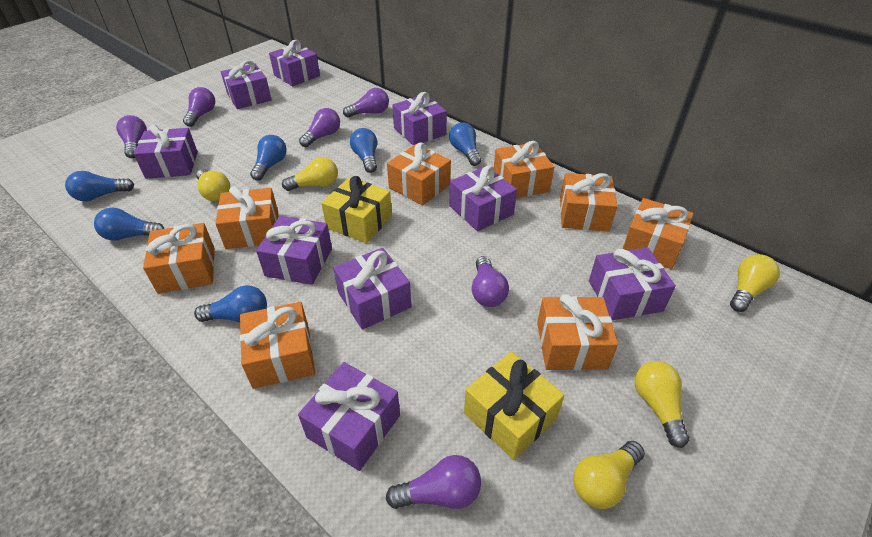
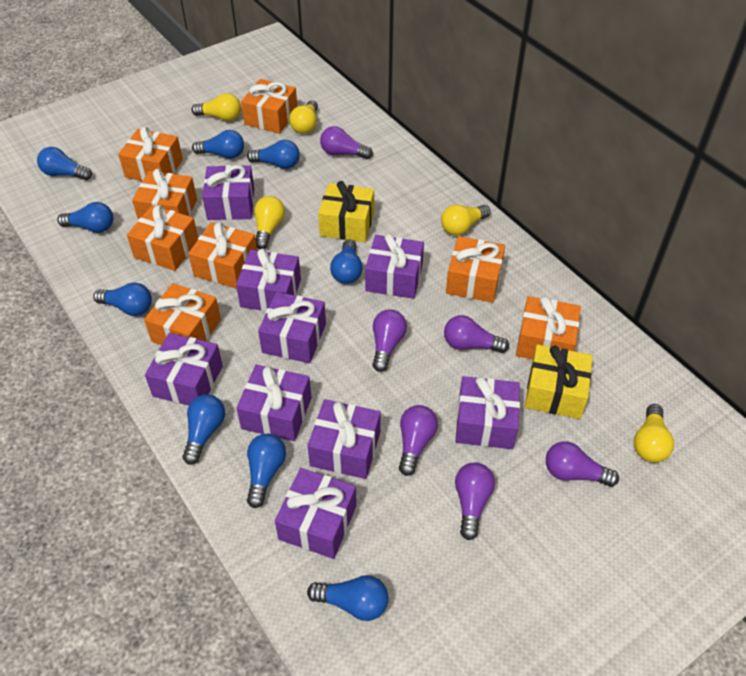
blue light bulb: [65,171,134,201] [94,207,164,241] [194,285,267,323] [250,135,287,181] [350,128,377,173] [449,122,481,166] = 6 -> [37,147,92,180] [57,202,113,233] [93,283,152,316] [182,394,225,465] [192,130,244,159] [247,140,300,169] [247,434,286,508] [307,575,389,621] [330,239,363,284] = 9

